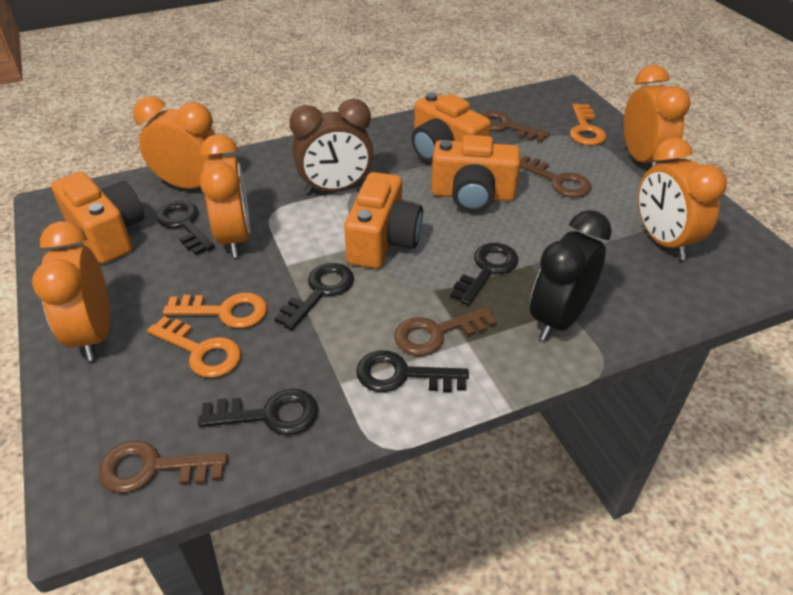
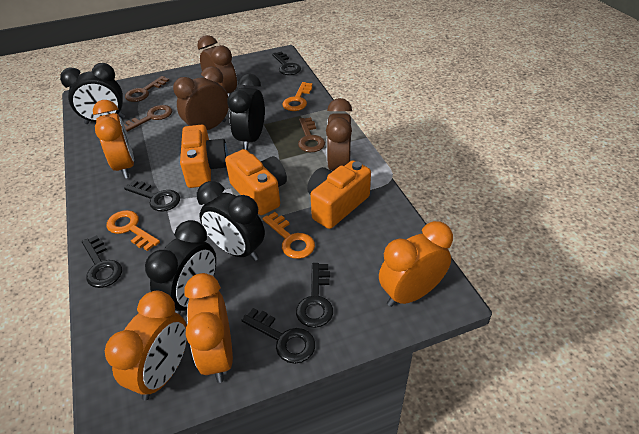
black clock: [530,210,612,341] = 1 -> [60,63,125,124] [145,220,216,315] [197,181,265,261] [227,74,265,150] = 4
brown clock: [289,99,373,194] = 1 -> [173,66,229,130] [197,35,237,97] [326,98,352,171] = 3
brown key: [99,441,228,493] [394,307,497,356] [481,111,550,142] [520,155,591,198] = 4 -> [124,105,172,132] [125,76,169,102] [298,117,325,152] = 3
orange camera: [51,172,144,264] [344,172,423,269] [412,92,491,163] [431,135,520,212] = 4 -> [180,125,228,188] [225,149,287,215] [307,160,371,229] = 3
orange clock: [32,221,110,361] [133,96,222,189] [200,134,250,258] [624,65,691,168] [638,137,727,260] = 5 -> [93,100,134,179] [105,291,187,400] [185,273,233,383] [379,221,453,307] = 4

